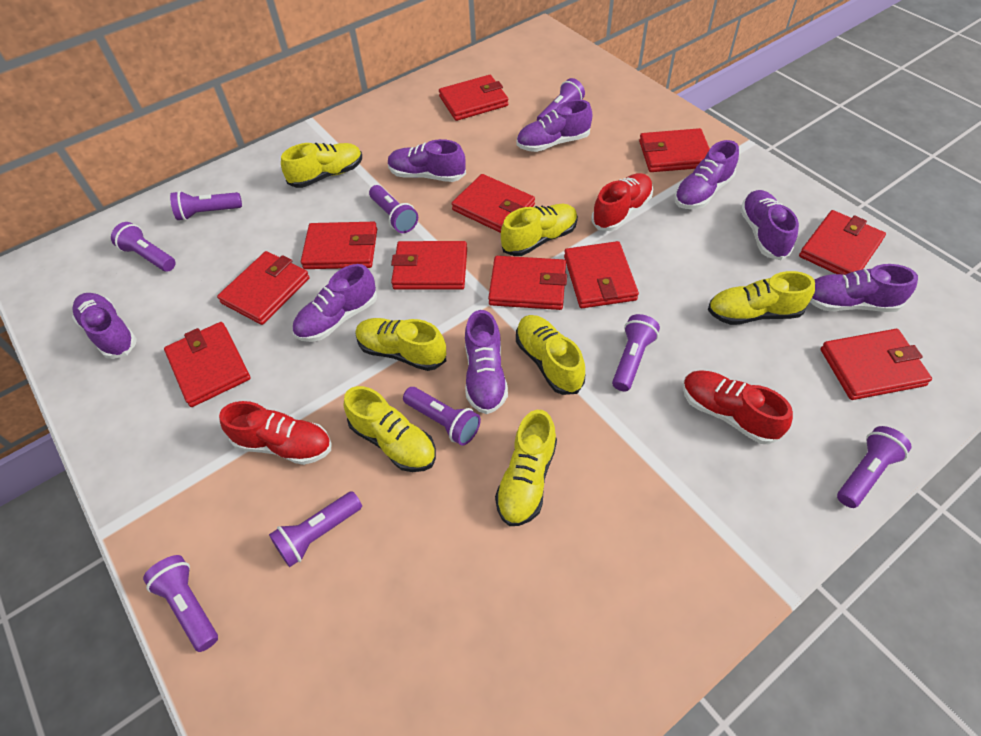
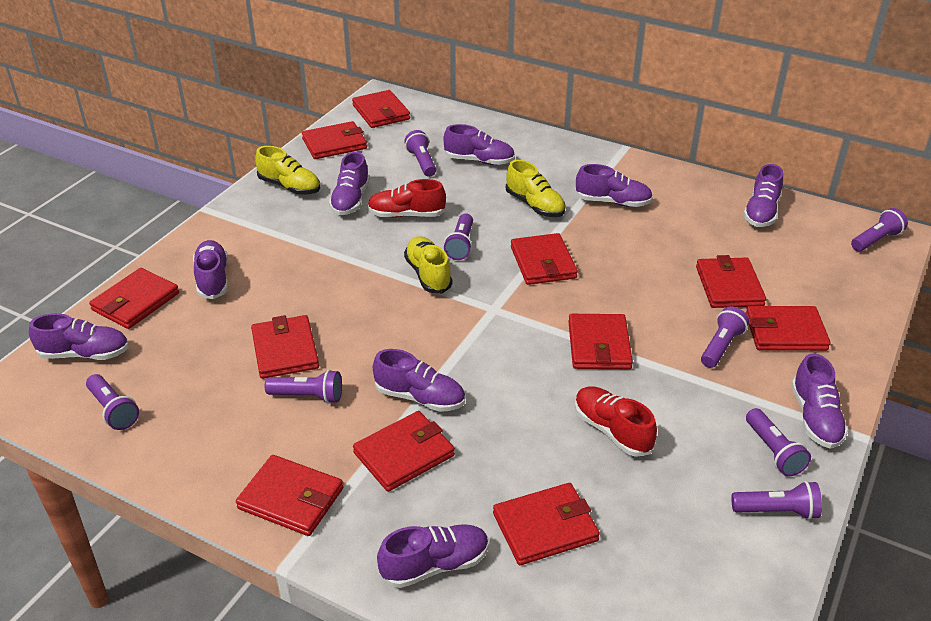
purple flashlight: [111,222,176,271] [143,555,218,652] [170,191,242,221] [269,491,362,567] [369,185,418,233] [403,387,481,446] [537,78,585,121] [612,314,660,391] [837,426,912,508] = 9 -> [86,374,139,430] [265,370,342,404] [404,130,436,177] [444,213,473,260] [701,307,749,368] [731,481,822,520] [746,408,811,476] [851,208,908,251] = 8
purple shoe: [72,293,137,359] [292,264,377,342] [388,139,466,182] [465,310,508,414] [517,99,592,152] [674,140,739,209] [740,190,799,260] [810,264,918,312] = 8 -> [29,313,129,360] [193,240,228,299] [329,152,370,215] [373,349,465,412] [377,524,489,588] [444,124,515,165] [575,164,653,207] [743,164,783,227] [791,353,848,449] = 9
red shoe: [219,401,331,465] [592,173,653,231] [683,370,793,444] = 3 -> [367,179,446,218] [575,386,657,457] = 2
yellow shoe: [281,143,362,188] [343,386,436,472] [356,318,446,371] [495,410,557,526] [501,204,578,256] [516,315,585,395] [708,271,815,325] = 7 -> [255,146,320,195] [404,236,453,293] [506,160,566,217] = 3

